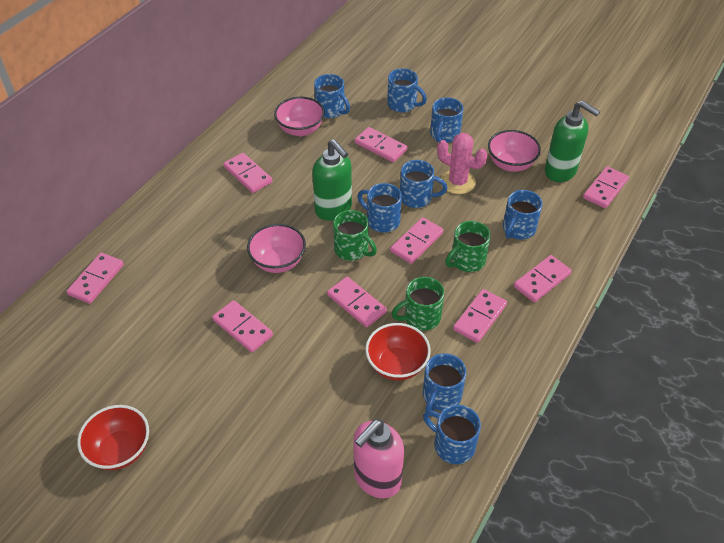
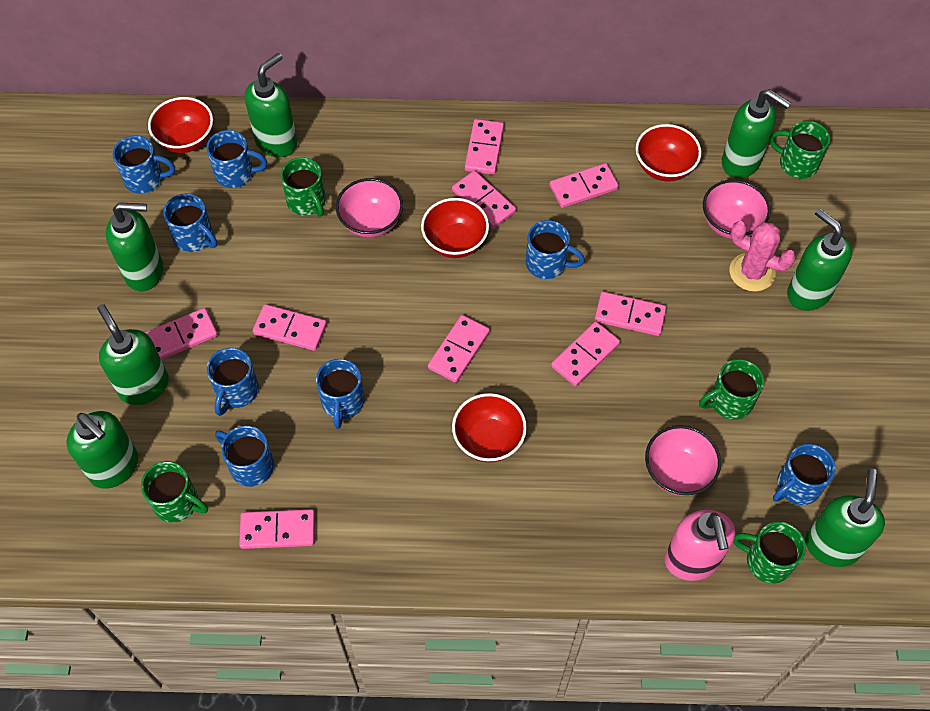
green mug: [333,210,377,261] [392,277,445,330] [445,221,491,272] = 3 -> [141,461,208,523] [280,157,326,216] [699,359,764,420] [733,522,806,584] [769,121,830,179] = 5
green soap dispenser: [312,140,352,221] [545,101,600,182] = 2 -> [67,411,138,489] [97,304,169,405] [106,202,163,292] [245,53,297,157] [722,89,791,179] [787,208,852,311] [805,469,885,567] = 7
red bowl: [77,405,149,470] [366,323,431,381] = 2 -> [148,97,213,153] [421,198,489,258] [452,393,527,462] [636,124,702,181] = 4

